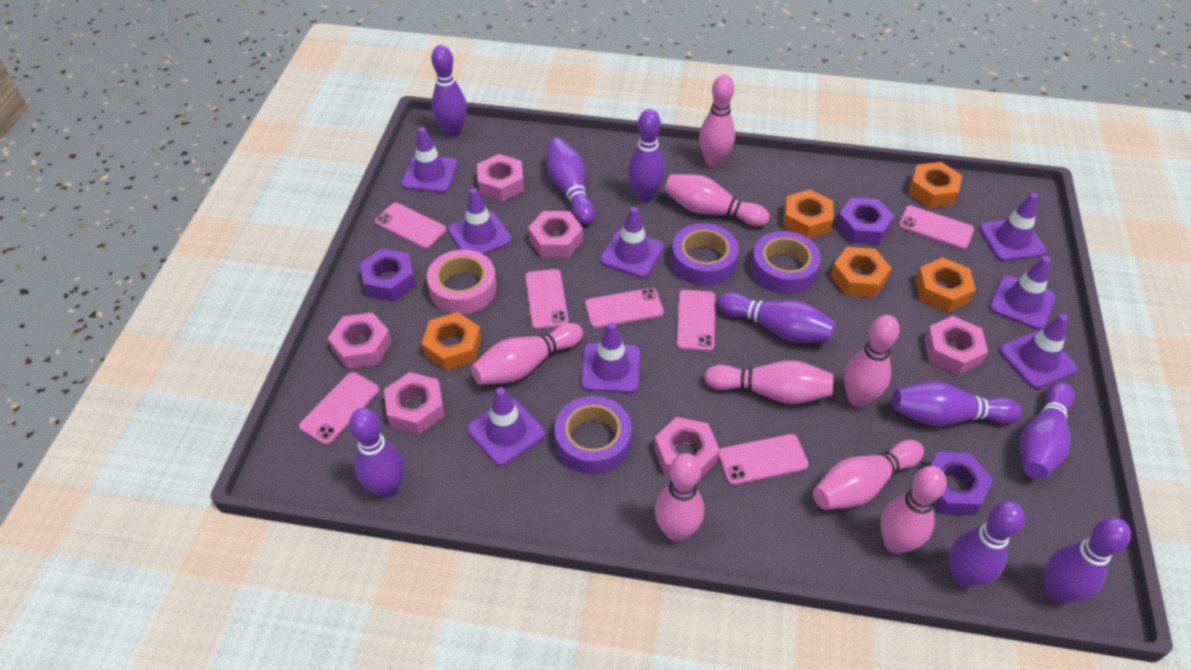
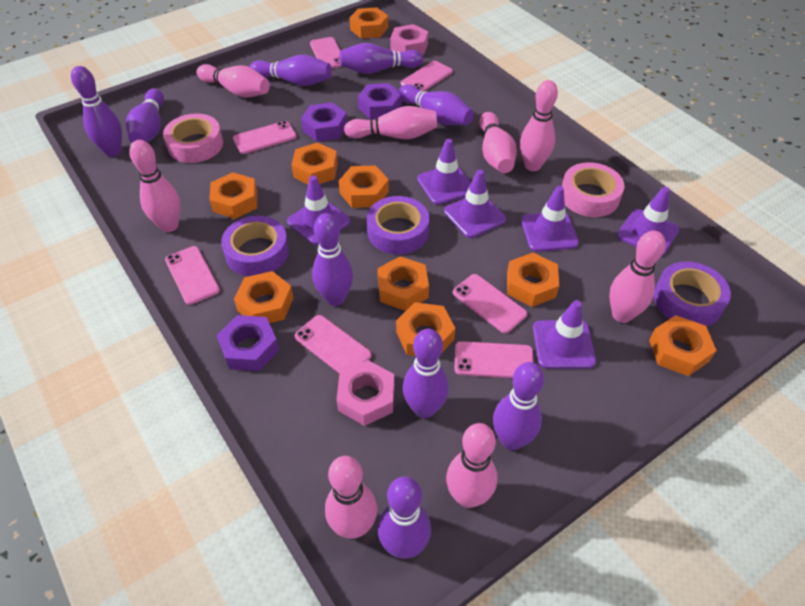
orange nut: [421,312,481,371] [783,190,833,239] [830,247,891,298] [908,162,962,208] [915,257,976,313] = 5 -> [209,172,257,219] [234,271,293,323] [291,142,338,184] [339,165,389,208] [350,7,388,38] [377,256,429,311] [396,302,455,356] [507,253,559,307] [649,315,717,376] = 9
pink nut: [328,312,392,369] [384,372,445,435] [477,154,524,202] [528,211,583,258] [654,417,720,479] [924,316,988,375] = 6 -> [336,360,394,426] [390,24,428,55] = 2
pink tape: [427,249,497,314] = 1 -> [163,113,223,163] [562,162,625,217] = 2
purple traffic cone: [401,127,458,193] [448,188,512,255] [467,387,545,466] [581,322,640,393] [600,207,664,278] [979,193,1046,261] [989,256,1056,330] [999,314,1078,389] = 8 -> [287,175,350,245] [417,139,471,205] [444,169,506,238] [521,186,579,252] [533,300,596,369] [617,187,679,256] = 6

